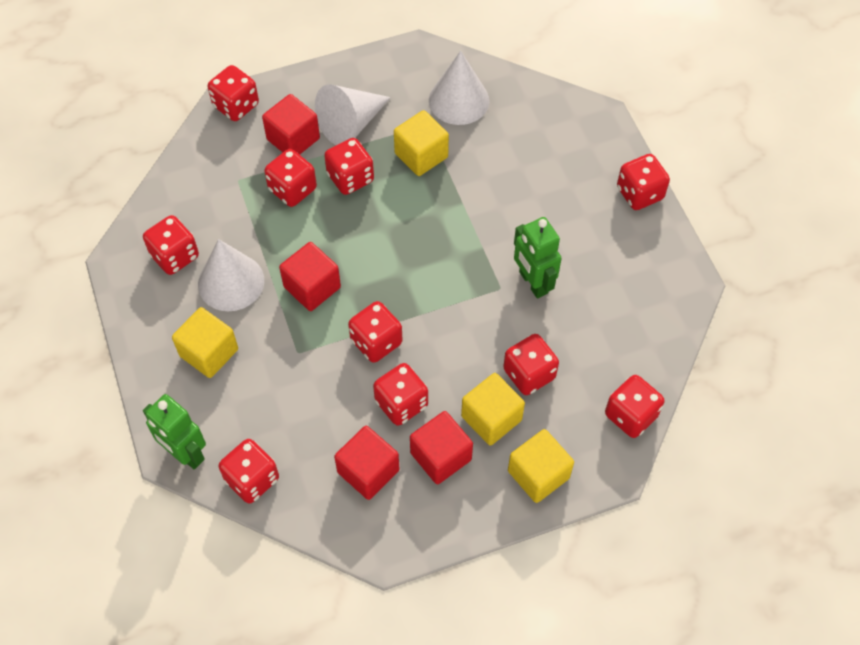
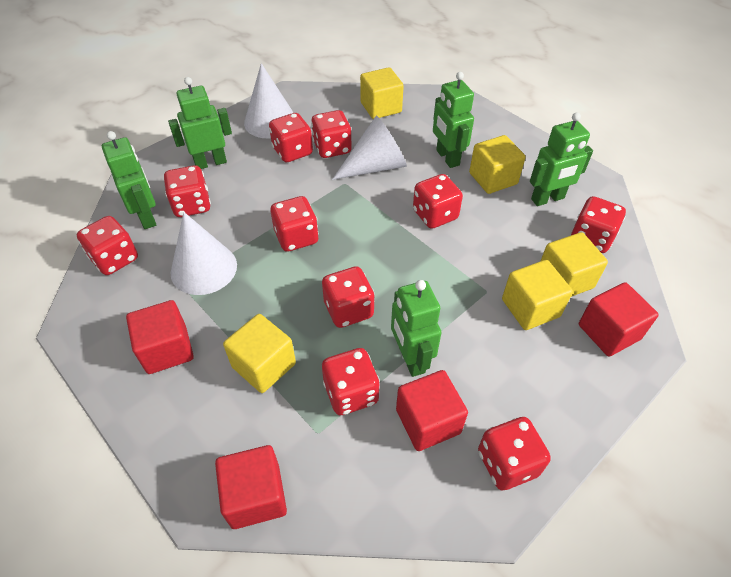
green robot: [143,394,206,470] [514,217,562,299] = 2 -> [102,131,156,229] [168,77,232,169] [391,280,441,377] [433,72,474,168] [530,113,593,206] = 5
yellow cube: [172,307,238,378] [394,110,449,176] [461,373,525,446] [508,429,574,503] = 4 -> [223,314,296,393] [360,67,404,119] [469,135,526,194] [502,260,573,330] [541,232,608,297] = 5

